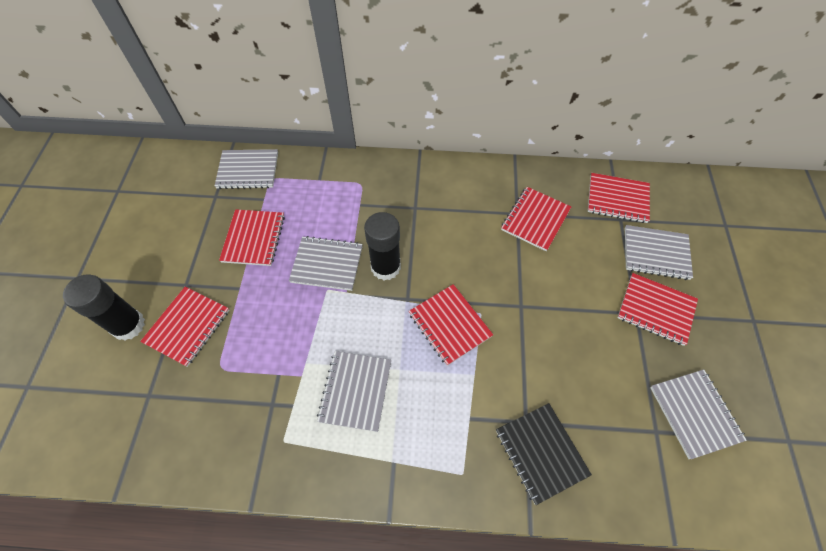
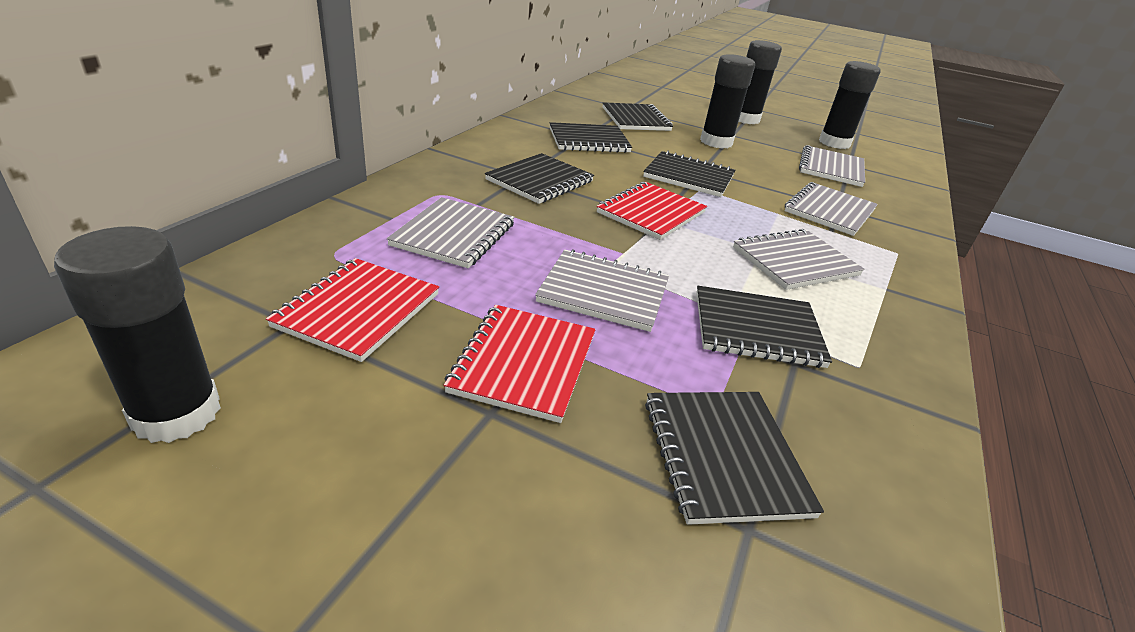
black glue stick: [63,274,145,340] [364,212,401,280] = 2 -> [54,226,221,443] [700,54,755,149] [738,40,782,124] [819,61,881,149] = 4
black notebook: [496,403,592,505] = 1 -> [485,153,594,204] [550,122,632,153] [603,102,673,131] [643,151,735,197] [645,392,824,525] [696,286,832,368] = 6
red notebook: [140,287,230,367] [219,209,285,266] [409,284,493,366] [501,187,571,251] [588,173,650,223] [617,273,698,346] = 6 -> [266,258,439,362] [444,305,596,423] [597,181,707,240] = 3

